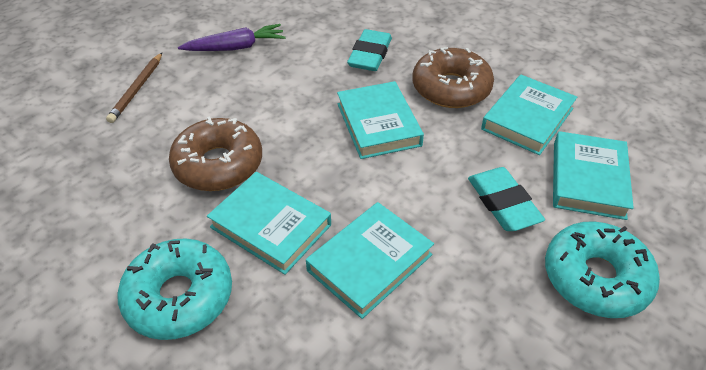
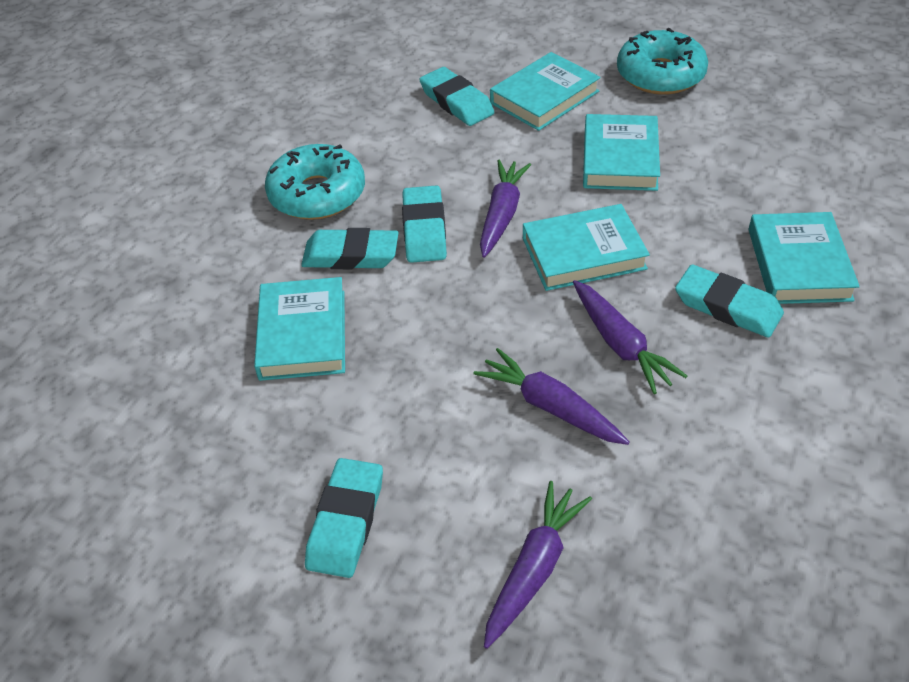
brown donut: [169,117,262,191] [412,47,494,108] = 2 -> none = 0
brown pencil: [106,53,162,123] = 1 -> none = 0
purple carrot: [178,24,286,51] = 1 -> [474,348,630,445] [480,160,531,258] [484,481,592,649] [573,280,687,394] = 4
turquoise eraser: [347,29,392,71] [468,167,545,231] = 2 -> [301,228,399,269] [305,458,383,578] [402,185,447,263] [419,67,494,126] [675,265,784,338] = 5

